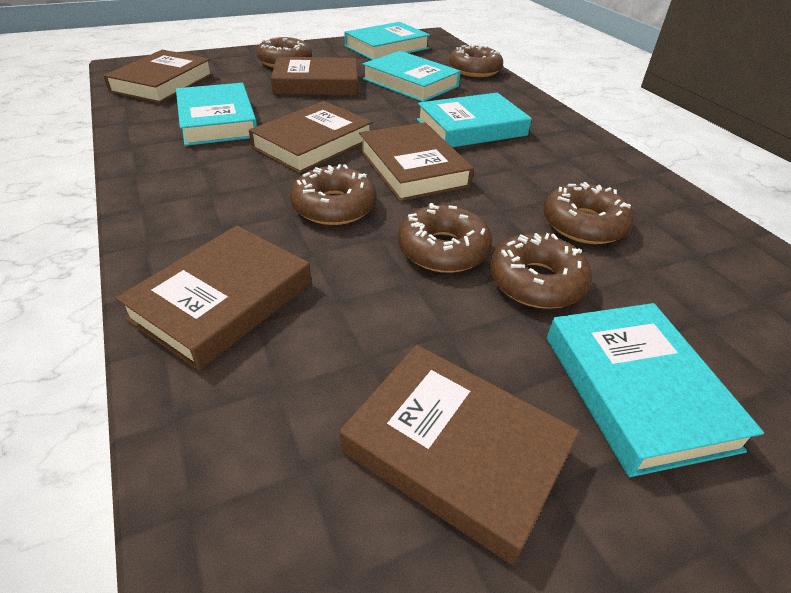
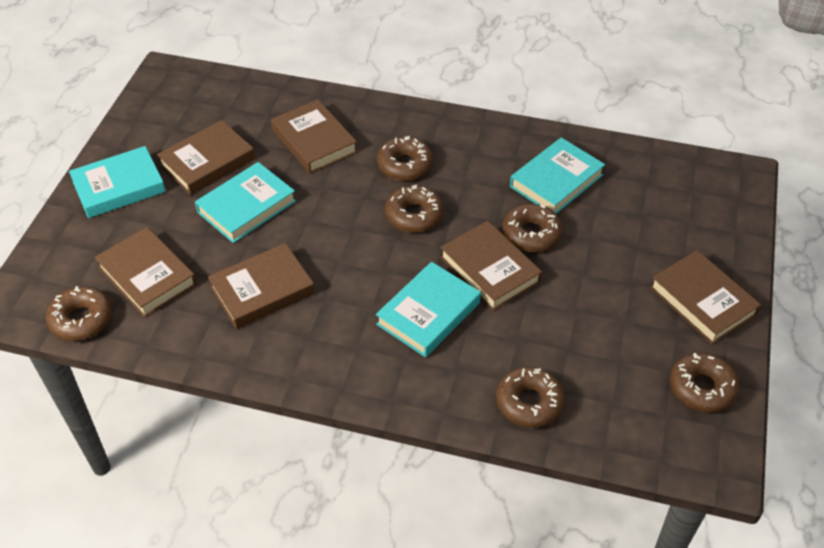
turquoise book: [176,83,257,146] [344,22,430,60] [363,51,461,102] [417,93,532,147] [547,303,764,477] = 5 -> [69,146,166,218] [195,162,296,243] [376,262,481,357] [510,137,605,214] = 4

